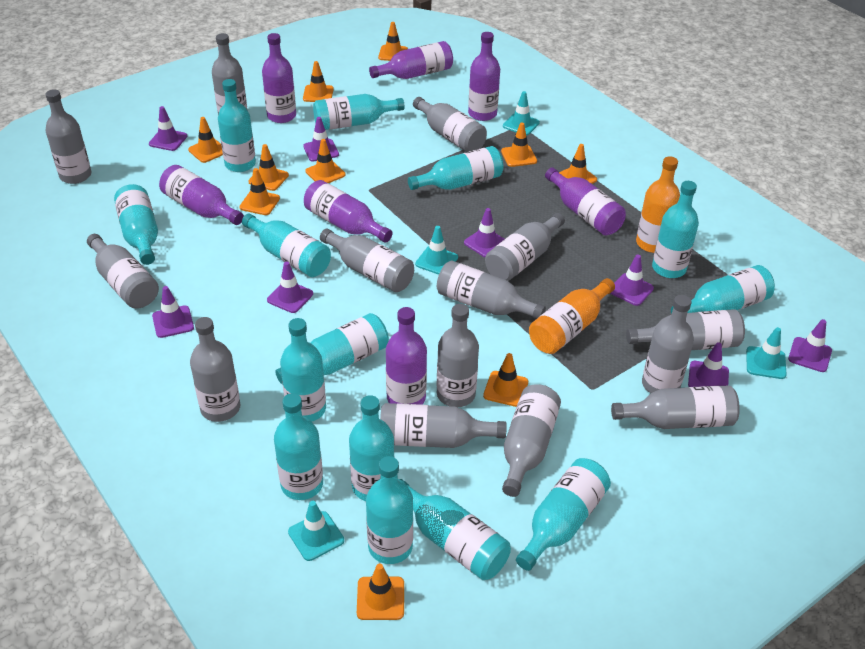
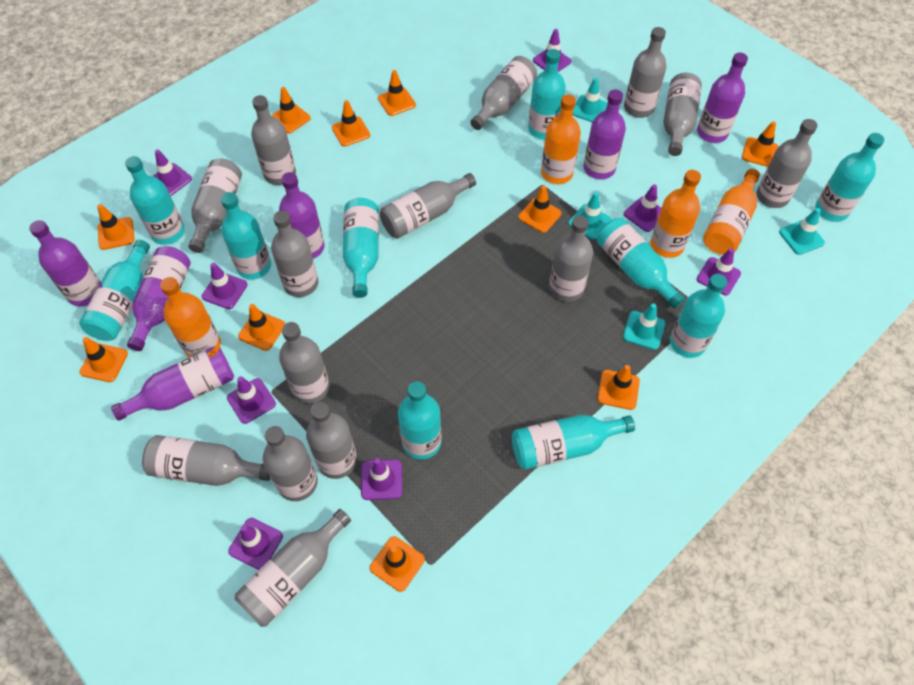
orange bottle: [529,278,615,354] [636,156,680,253] = 2 -> [160,277,221,357] [541,94,581,184] [650,170,701,258] [703,169,760,255] = 4
purple bottle: [159,165,244,225] [262,33,296,123] [304,180,392,243] [369,41,453,79] [386,307,427,405] [468,32,500,121] [545,167,626,235] = 7 -> [29,220,101,306] [111,346,234,421] [127,246,191,351] [279,172,324,259] [583,90,626,179] [697,53,748,143] = 6
turquoise bottle: [114,184,158,265] [218,79,256,172] [242,214,331,277] [274,393,323,500] [275,313,389,384] [280,318,326,422] [313,94,405,130] [349,395,395,501] [366,456,413,564] [400,479,511,580] [408,146,503,190] [516,458,611,571] [652,181,699,278] [671,265,775,314] = 14 -> [79,240,150,341] [125,156,185,245] [221,192,271,279] [343,198,379,298] [398,381,442,460] [512,415,635,470] [528,49,566,139] [597,218,685,308] [670,274,727,358] [816,133,884,222] = 10

